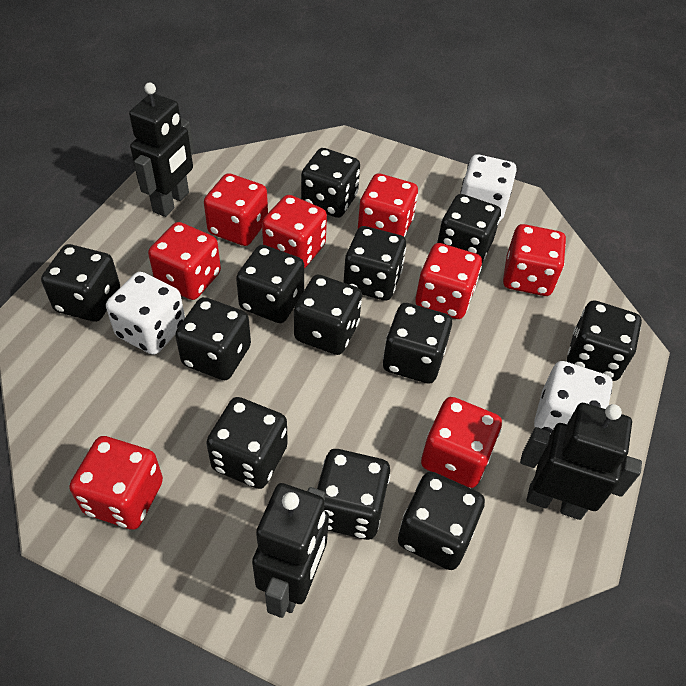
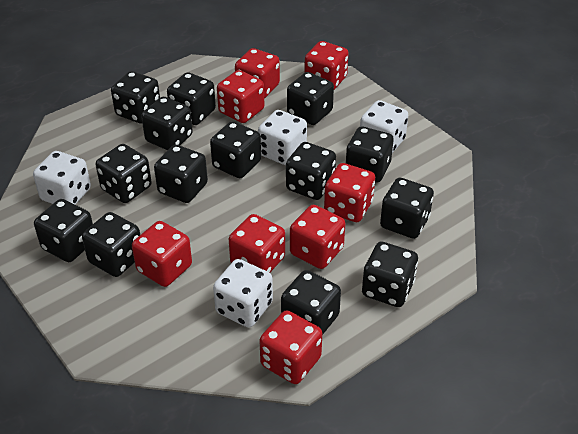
black dice: [41,244,120,322] [175,297,251,380] [206,397,288,489] [236,245,304,323] [294,274,362,355] [301,148,360,218] [317,449,390,540] [344,226,406,301] [383,303,452,384] [398,472,485,570] [437,194,501,262] [567,300,642,381] = 12 -> [34,199,93,262] [82,212,140,277] [96,144,152,203] [111,71,160,124] [141,97,193,150] [154,145,208,203] [167,72,216,125] [210,121,261,178] [281,270,341,335] [286,142,336,200] [287,72,334,125] [346,127,394,183] [362,242,418,307] [380,178,434,239] = 14
black robot: [129,82,194,217] [252,483,329,618] [520,403,642,520] = 3 -> none = 0
white dice: [106,272,185,355] [460,154,517,221] [534,361,613,435] = 3 -> [33,151,91,205] [213,259,273,328] [258,110,307,165] [360,100,408,153] = 4

